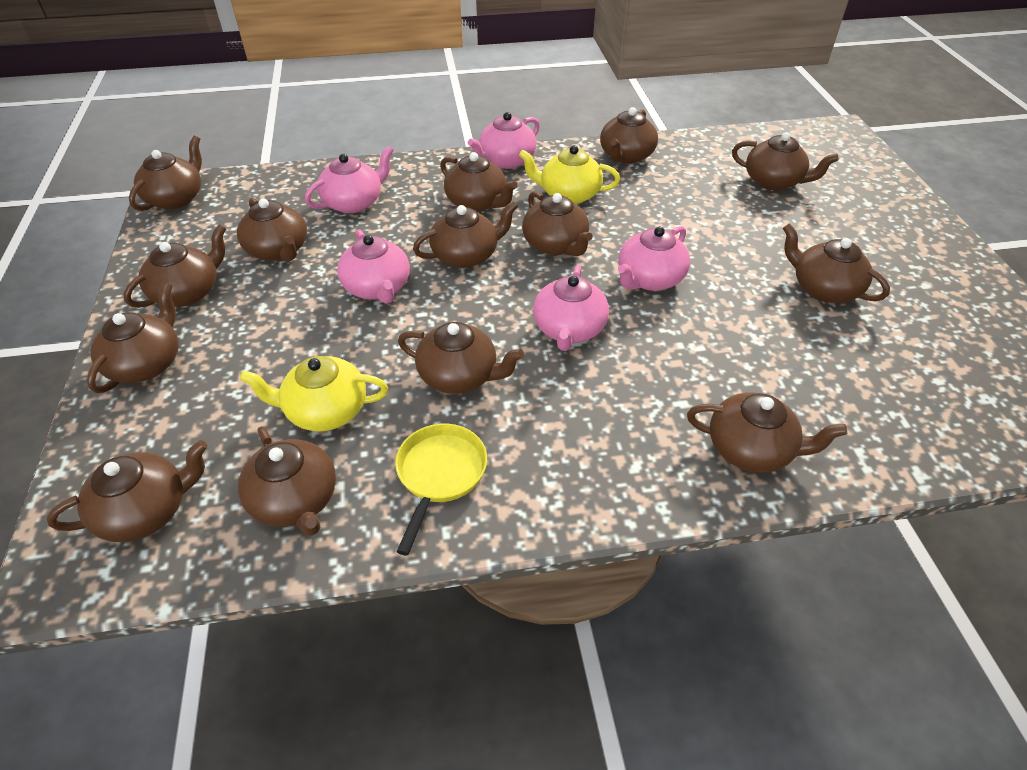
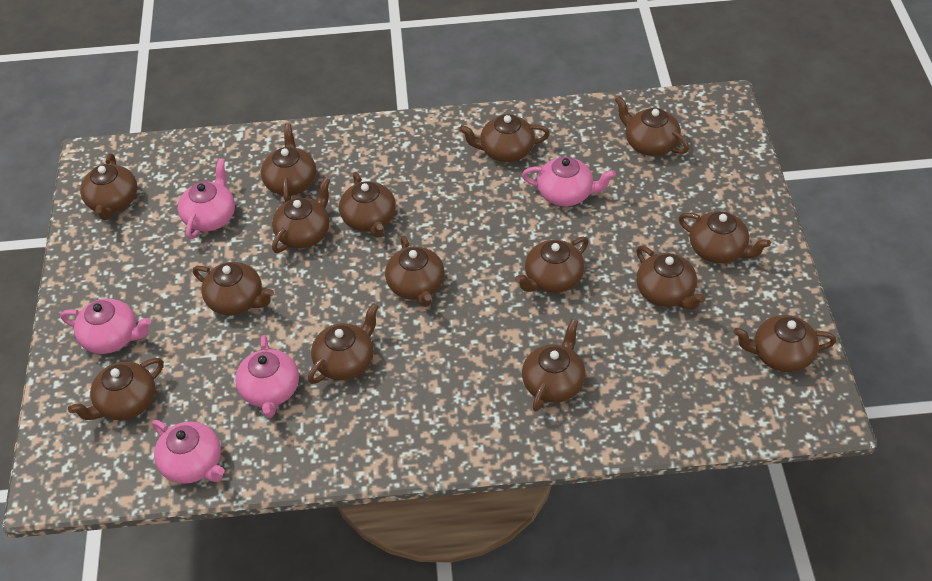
brown teapot: [47,440,208,542] [87,283,179,393] [123,225,226,308] [129,136,202,211] [237,198,307,261] [238,426,336,536] [398,322,524,394] [413,201,518,268] [440,152,518,212] [522,191,593,256] [600,107,658,164] [687,392,847,473] [732,132,839,190] [783,224,890,303] = 14 -> [68,358,164,420] [80,153,137,220] [193,262,274,316] [261,124,316,202] [272,177,330,253] [308,303,379,384] [339,172,396,237] [385,235,445,307] [459,114,550,162] [515,237,589,293] [522,319,586,412] [615,96,689,156] [636,246,706,310] [679,211,771,263] [733,315,836,372] = 15
yellow pan: [395,424,487,555] = 1 -> none = 0
yellow teapot: [240,356,388,431] [519,145,620,204] = 2 -> none = 0

